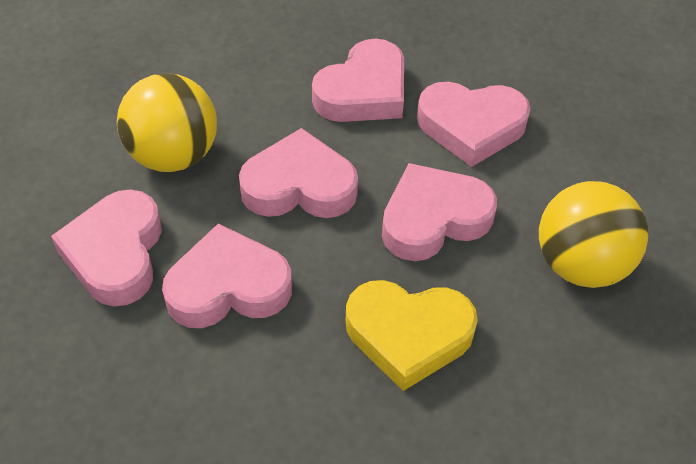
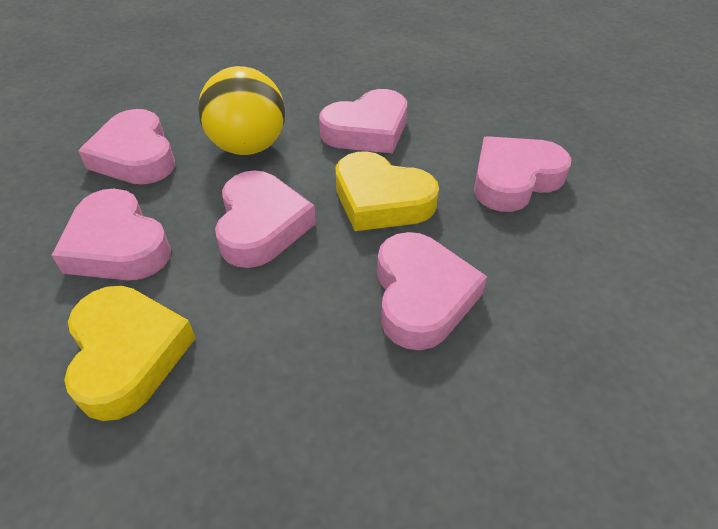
yellow ball: [117,73,217,172] [539,181,648,288] = 2 -> [198,66,285,155] = 1
yellow heart: [346,280,478,391] = 1 -> [64,286,196,421] [336,151,439,231] = 2

